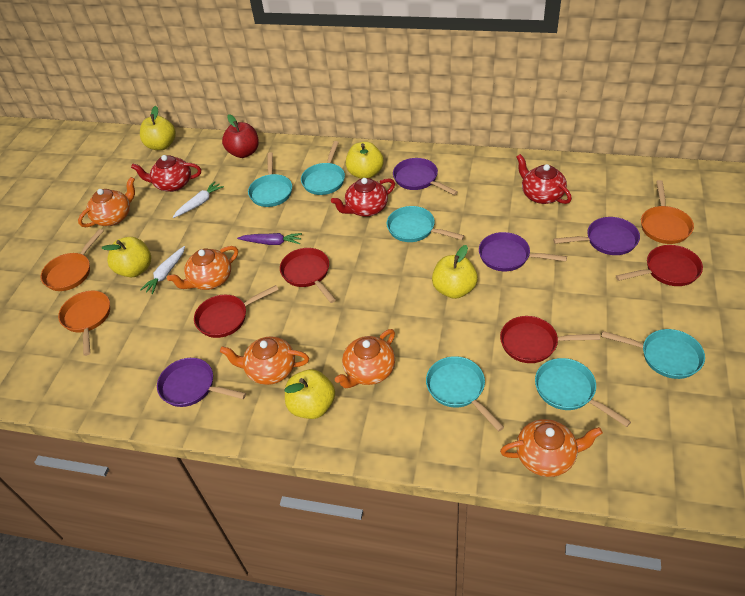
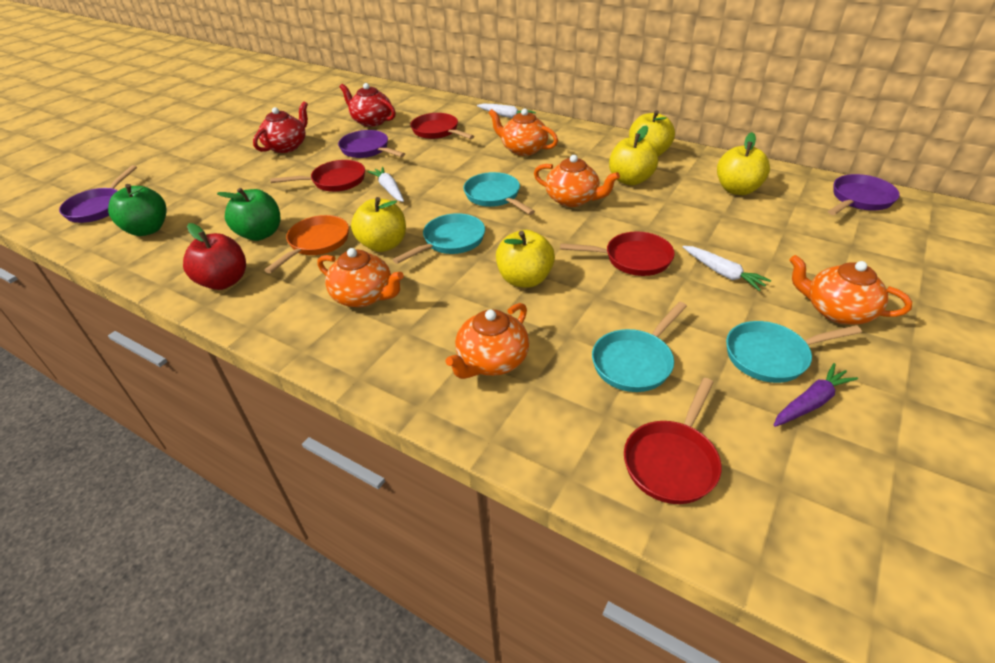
green apple: none = 0 -> [108,184,166,236] [217,188,281,241] = 2
orange pan: [41,229,103,291] [58,291,110,356] [641,180,694,244] = 3 -> [264,215,349,273] = 1
purple pan: [157,358,246,407] [393,158,458,195] [479,232,567,271] [553,217,640,255] = 4 -> [59,165,137,223] [338,130,405,158] [828,174,900,215] = 3
red teapot: [131,155,201,192] [331,178,395,217] [516,154,572,204] = 3 -> [253,101,308,153] [339,83,396,127] = 2
turquoise pan: [248,152,292,207] [301,141,345,195] [386,206,465,242] [426,356,504,431] [535,358,631,427] [601,329,705,379] = 6 -> [392,213,485,264] [463,172,535,215] [592,302,687,392] [726,321,862,383] = 4
white carrot: [140,246,185,294] [173,181,224,218] = 2 -> [367,167,404,202] [477,104,536,118] [683,246,771,291] = 3

